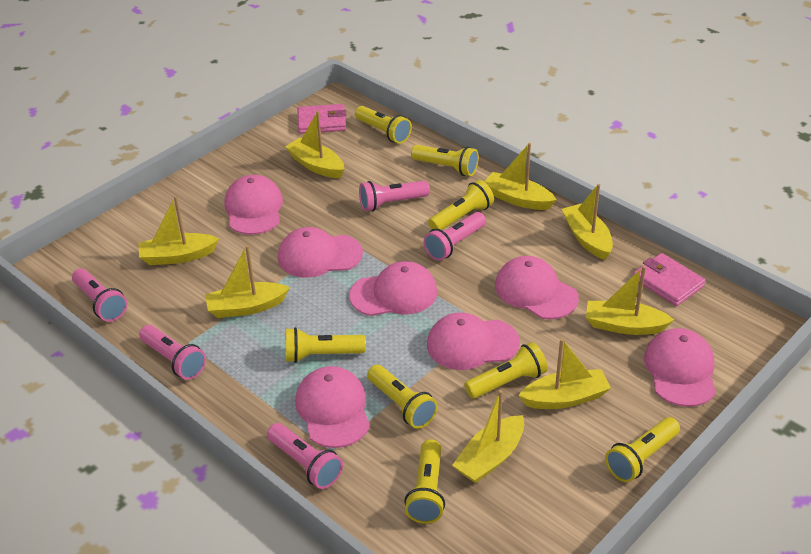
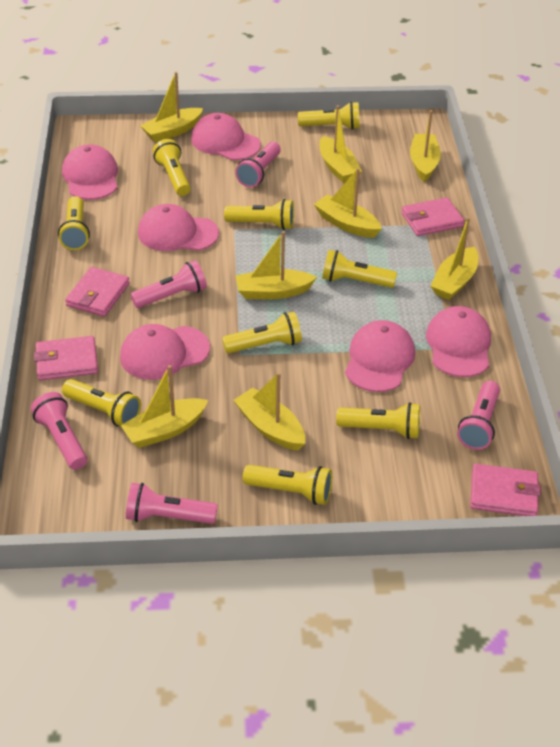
pink cap: [224,175,283,235] [278,227,363,278] [295,366,370,448] [349,261,437,316] [427,312,520,370] [495,256,579,319] [644,328,716,407] = 7 -> [62,144,118,200] [120,324,210,380] [138,204,219,251] [191,113,261,160] [345,320,415,392] [426,306,491,377] = 6
pink wallet: [298,104,346,134] [633,253,706,306] = 2 -> [34,336,98,381] [65,267,130,317] [401,197,464,236] [470,464,541,516] = 4
yellow flashlight: [286,327,366,363] [355,106,412,144] [367,365,438,429] [404,439,445,524] [411,145,479,176] [428,180,494,230] [464,342,548,399] [605,417,680,482] = 8 -> [58,196,90,250] [62,379,141,427] [153,139,191,196] [222,311,302,354] [224,199,294,230] [243,465,332,505] [298,102,360,130] [322,250,397,288] [336,402,420,439] = 9

